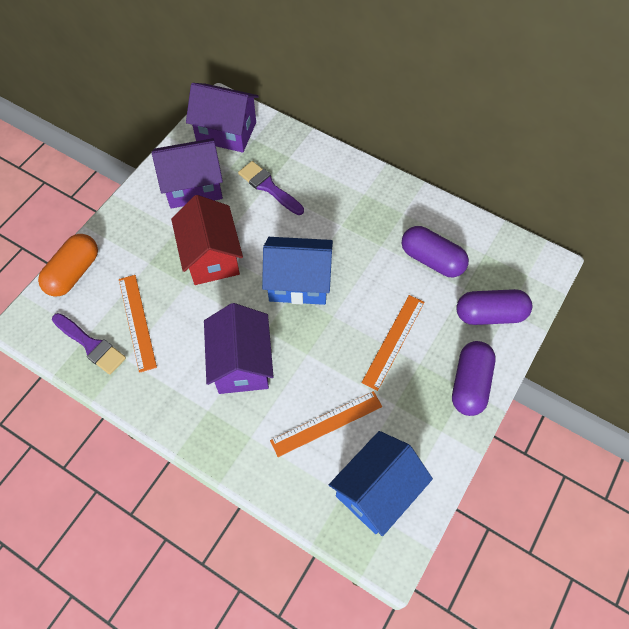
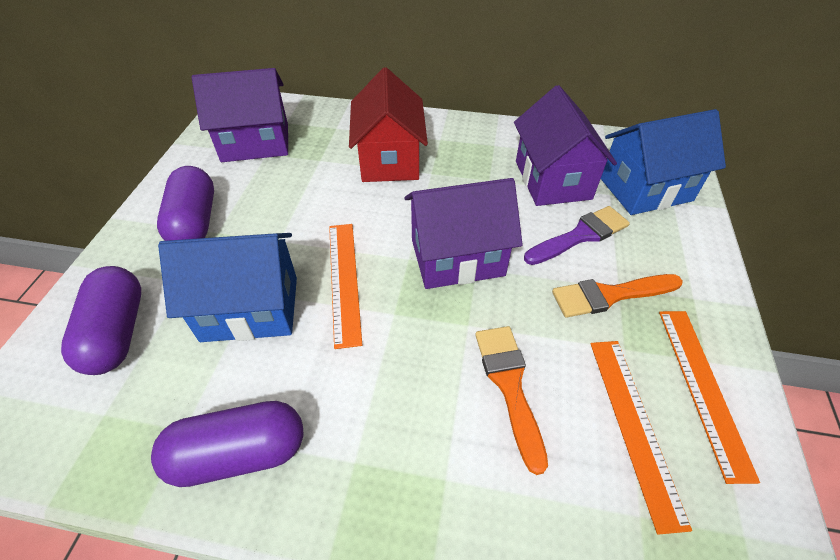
orange brush: none = 0 -> [475,326,548,475] [552,274,683,318] = 2
orange capsule: [38,234,98,297] = 1 -> none = 0
purple brush: [52,313,126,375] [238,161,304,215] = 2 -> [524,206,630,265] = 1

